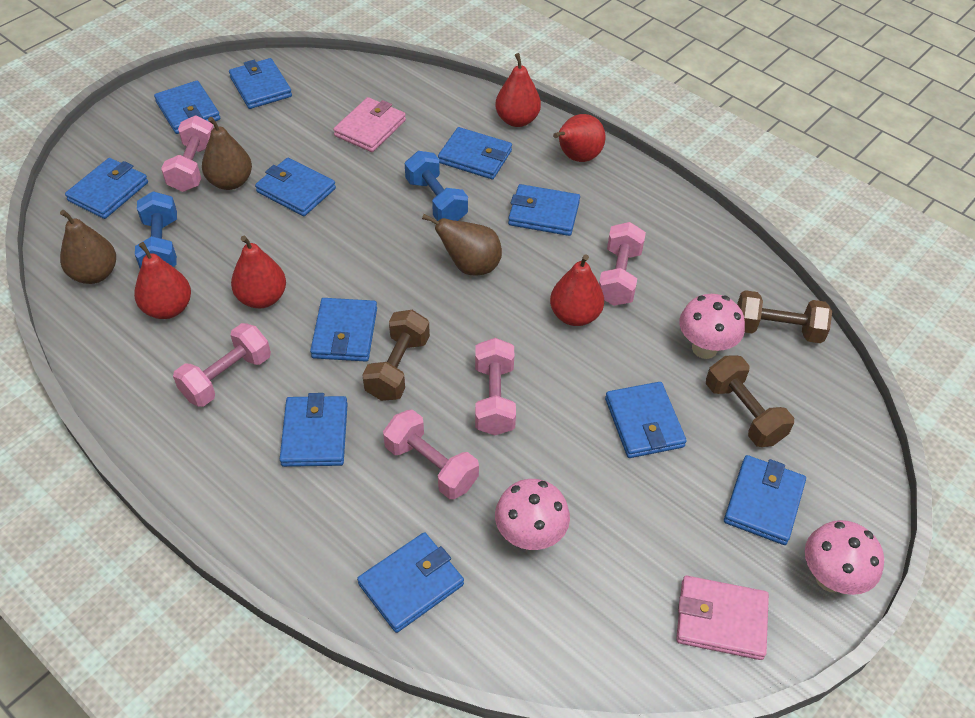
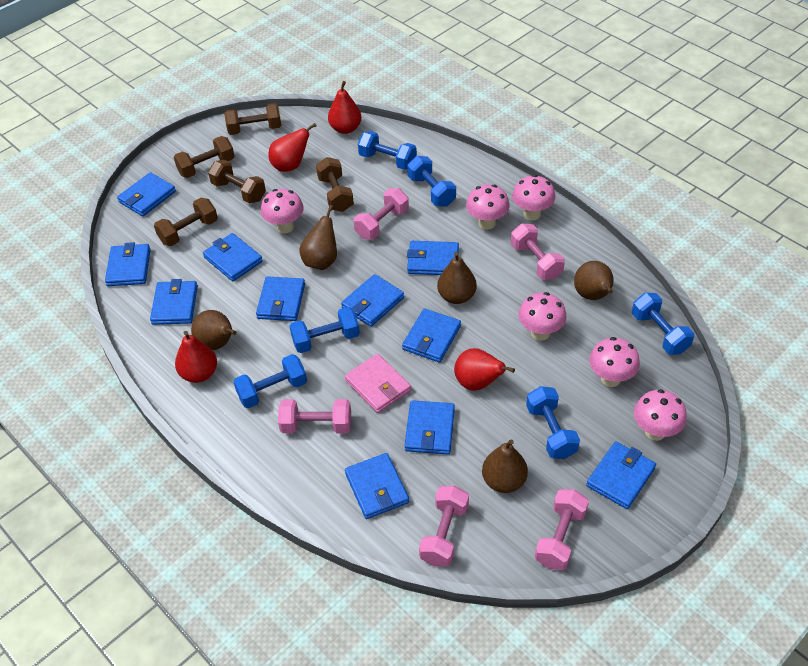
blue dumbbell: [135,191,177,269] [405,151,468,221] = 2 -> [233,354,307,408] [289,307,360,353] [358,131,417,170] [407,156,456,207] [526,386,580,459] [632,293,694,355] = 6
brown dumbbell: [362,310,430,401] [706,356,794,447] [737,290,832,343] = 3 -> [154,198,218,246] [174,136,235,178] [208,160,266,203] [224,103,282,135] [316,157,354,212] = 5
brown pear: [60,210,116,284] [202,117,252,190] [422,214,502,275] = 3 -> [191,310,236,350] [299,205,337,270] [437,252,477,304] [482,439,528,493] [574,261,614,300] = 5
pink mushroom: [495,479,570,550] [679,294,745,359] [805,520,884,595] = 3 -> [261,189,304,234] [466,185,510,230] [512,175,555,221] [518,292,567,341] [589,337,640,387] [634,389,687,441] = 6
pink wallet: [333,97,406,152] [676,576,769,660] = 2 -> [345,354,411,413] = 1
red pear: [134,242,191,319] [231,236,286,309] [495,53,541,127] [550,254,604,326] [553,114,605,162] = 5 -> [175,331,217,383] [269,123,317,172] [328,81,361,134] [454,348,515,391] = 4

